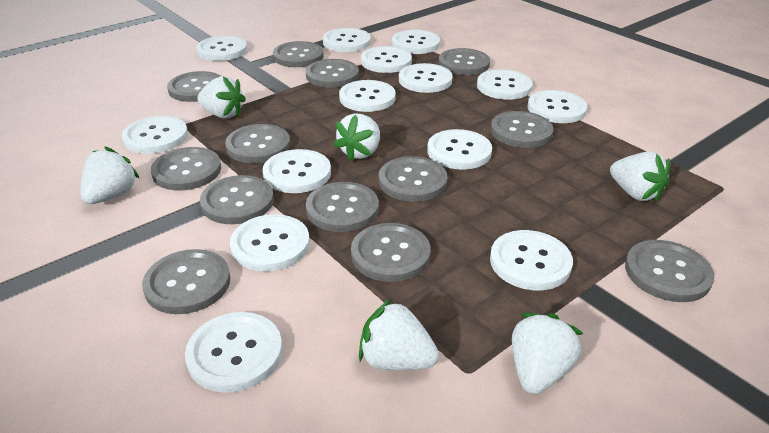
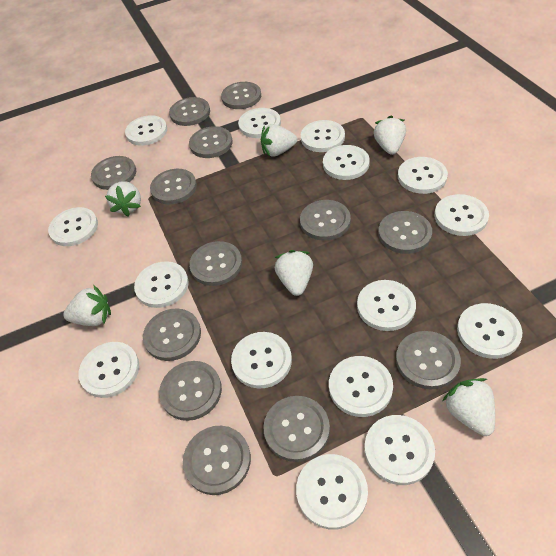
white button: [122,116,188,154] [185,312,282,393] [196,36,247,61] [230,214,310,272] [263,149,331,193] [323,28,371,52] [339,80,396,112] [361,46,412,73] [392,30,440,54] [399,63,453,93] [427,129,492,170] [477,69,533,100] [490,230,573,290] [528,90,588,123] = 14 -> [48,207,98,246] [79,342,139,398] [125,115,167,146] [134,261,189,308] [231,332,292,389] [238,108,281,138] [296,454,368,530] [301,120,345,152] [323,145,370,180] [329,356,393,417] [357,280,416,331] [364,415,435,485] [398,157,448,194] [434,194,489,236] [457,303,522,359] = 15

